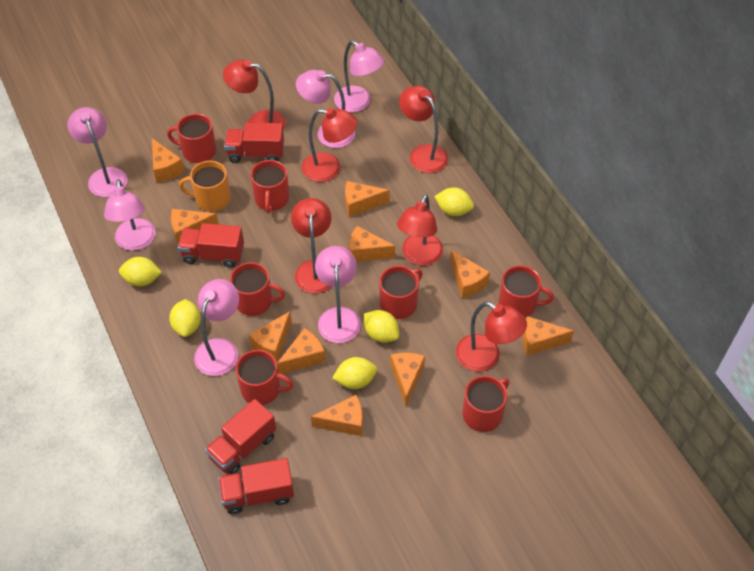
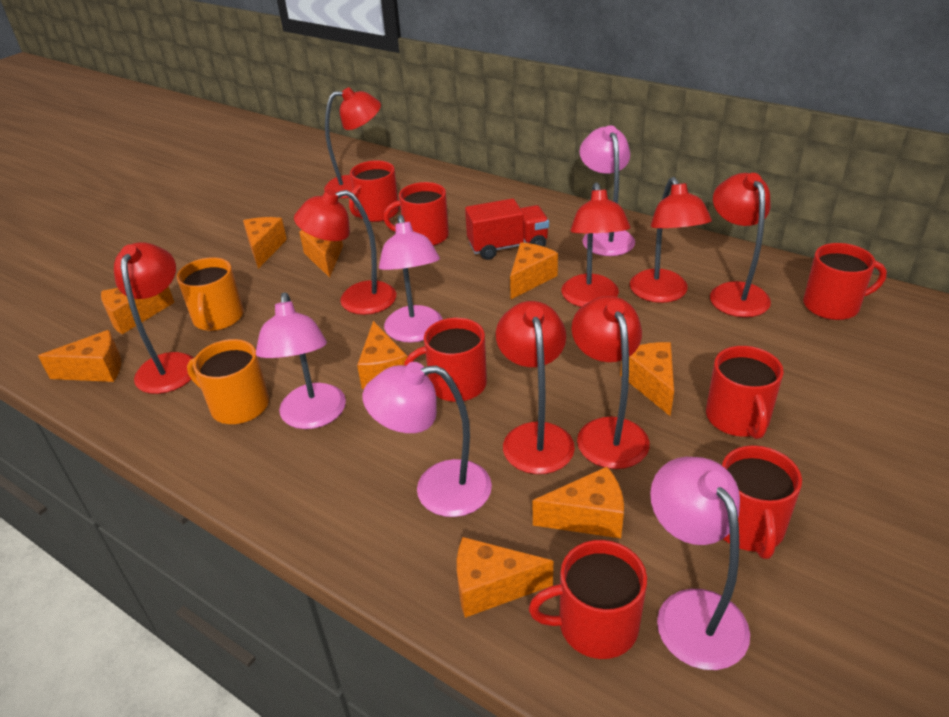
orange cheese: [152,138,184,182] [171,209,218,244] [249,311,292,362] [277,328,325,374] [311,395,363,436] [345,181,390,217] [349,226,395,262] [390,353,425,406] [450,250,490,298] [523,316,574,356] = 10 -> [38,330,121,382] [101,286,175,334] [243,217,287,269] [299,230,343,278] [357,321,408,389] [457,537,553,618] [510,242,558,299] [533,467,624,538] [620,342,674,416] = 9
orange mug: [179,161,231,211] = 1 -> [177,257,244,331] [187,339,269,424] = 2
pink lamp: [67,107,127,197] [104,179,156,251] [194,279,239,376] [296,70,355,148] [315,246,361,343] [334,40,384,112] = 6 -> [256,292,346,429] [362,362,492,517] [379,215,443,343] [580,125,635,256] [650,457,750,670] = 5
red lamp: [223,60,286,130] [291,198,331,294] [302,108,358,182] [397,195,443,266] [399,86,448,173] [456,302,527,372] = 6 -> [114,242,194,394] [294,189,396,315] [324,87,381,198] [496,301,575,474] [561,182,631,307] [572,296,650,469] [630,177,712,303] [710,173,771,317] = 8
red truck: [178,223,244,268] [205,399,276,474] [218,458,294,514] [224,123,284,163] = 4 -> [465,198,549,260] = 1
yellow lemon: [119,257,162,286] [169,299,201,337] [332,357,377,389] [364,310,399,343] [434,187,474,216] = 5 -> none = 0

